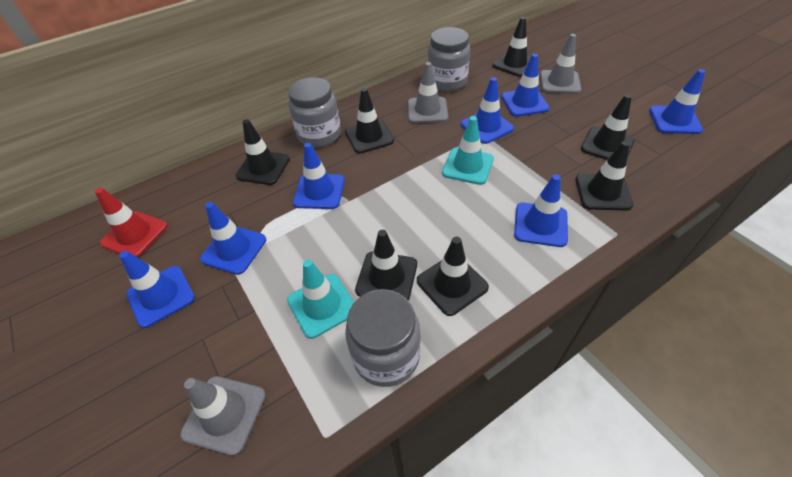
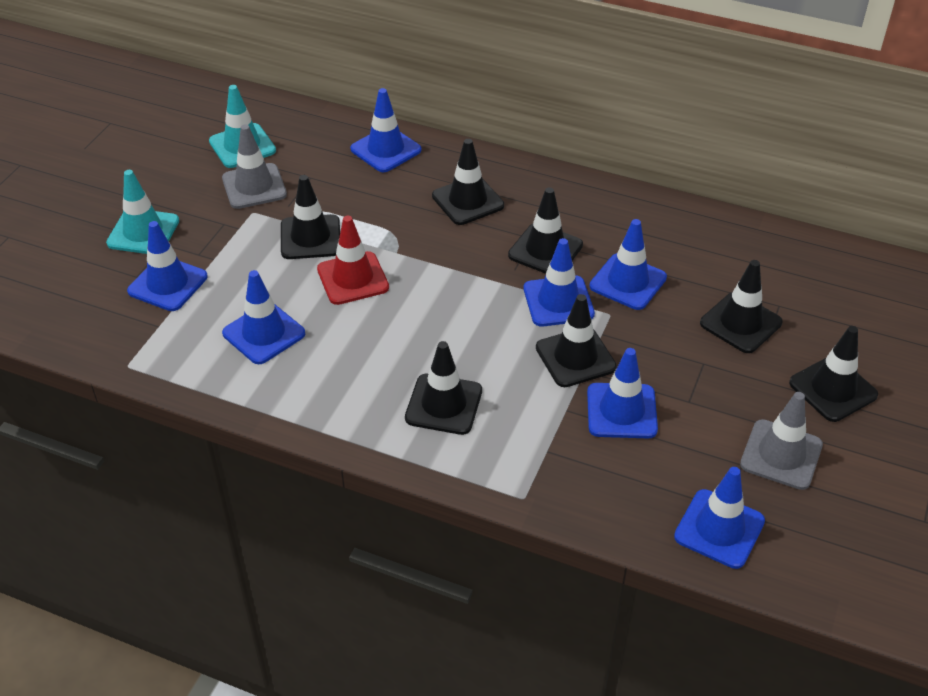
grey jar: [288,77,341,147] [345,289,421,387] [427,27,470,92] = 3 -> none = 0
grey traffic cone: [180,376,266,456] [408,62,448,123] [540,34,581,94] = 3 -> [222,124,287,209] [740,392,823,490] = 2

